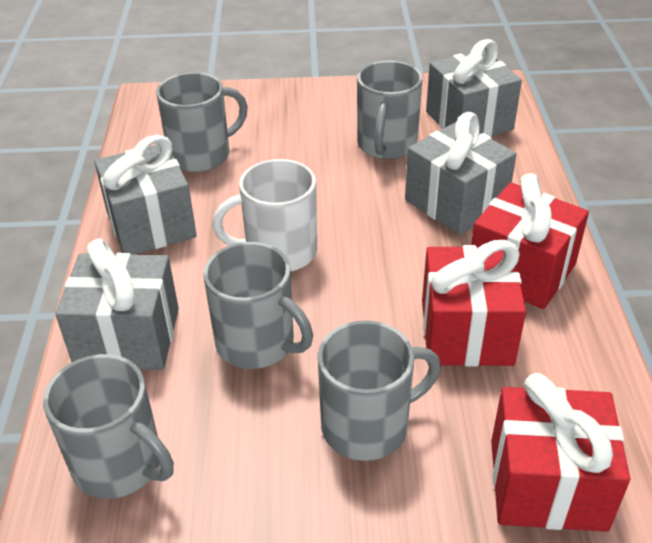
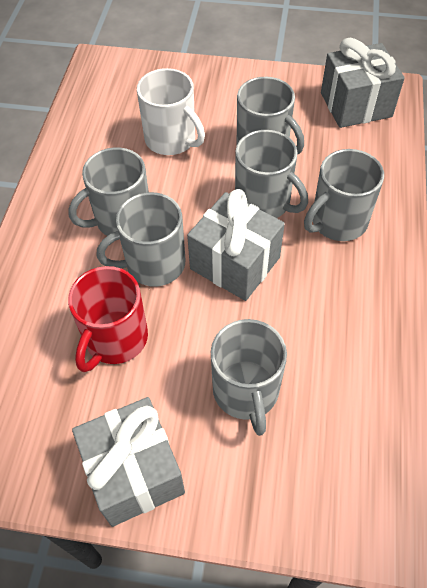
grey gift: [55,238,179,370] [94,135,197,254] [405,112,516,235] [426,39,522,137] = 4 -> [72,397,185,527] [187,189,285,301] [321,38,405,128] = 3
grey mug: [43,354,174,499] [156,72,248,172] [203,242,313,369] [318,320,441,461] [357,61,423,159] = 5 -> [68,147,149,236] [96,192,185,287] [211,319,287,436] [235,130,308,218] [237,77,304,155] [304,149,384,241] = 6
red gift: [422,240,526,367] [471,173,589,309] [491,373,630,532] = 3 -> none = 0
red mug: none = 0 -> [68,266,148,372] = 1

